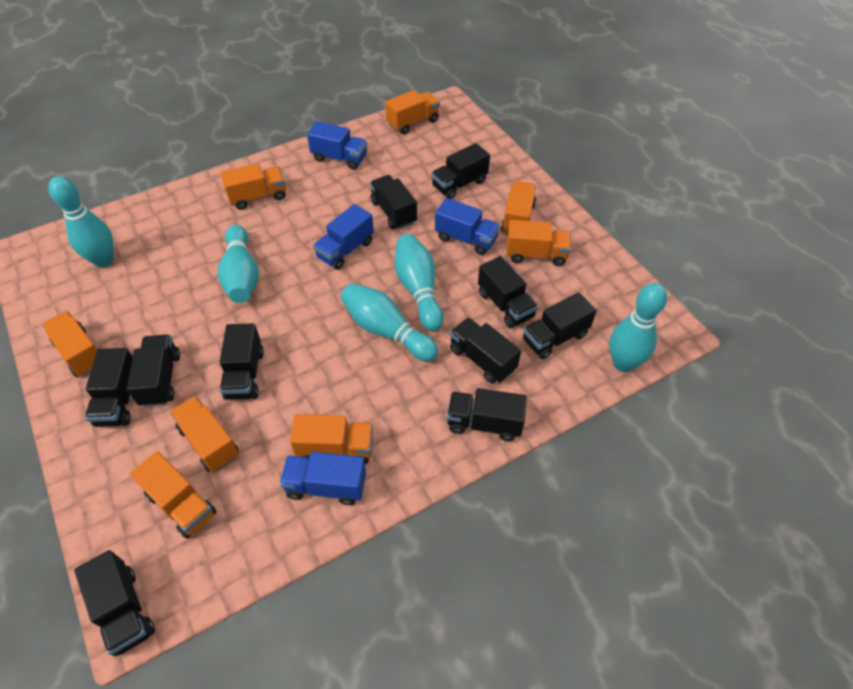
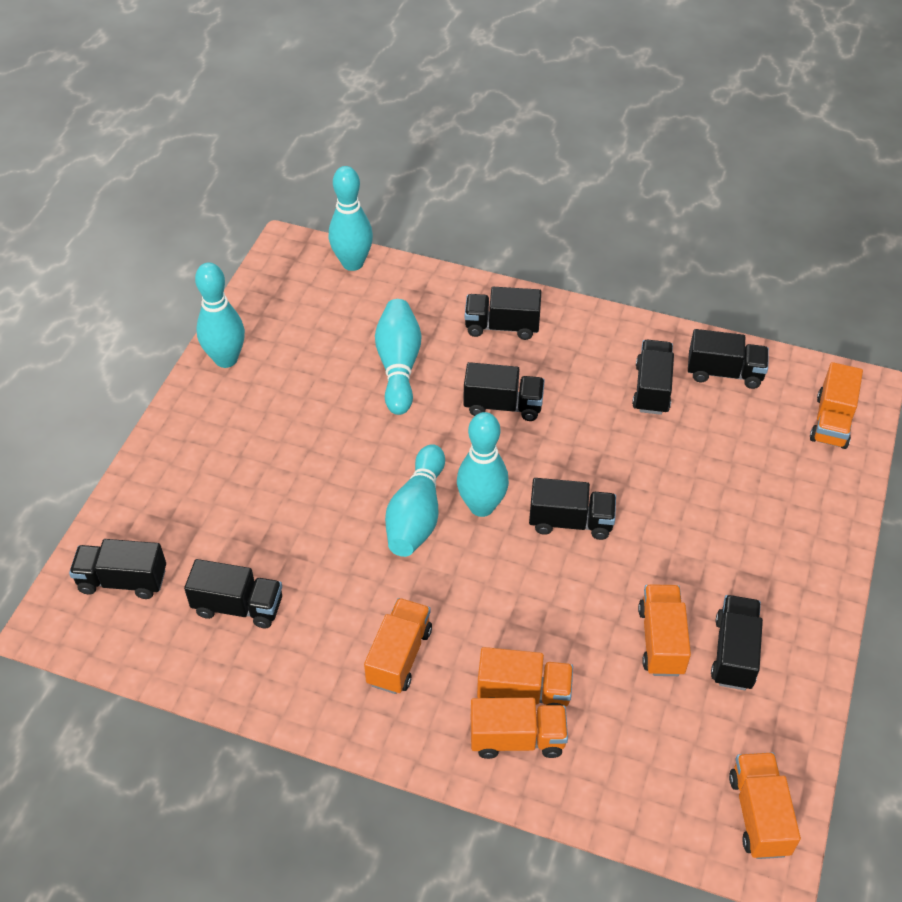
black truck: [74,550,155,656] [85,348,133,427] [127,335,180,407] [220,323,264,400] [370,175,417,230] [431,143,490,199] [447,388,527,441] [450,317,521,384] [478,256,538,328] [523,292,597,359] = 10 -> [69,539,166,599] [184,559,282,628] [463,362,545,421] [465,287,541,340] [529,478,616,540] [632,340,674,415] [688,329,769,389] [711,595,763,690] = 8
blue truck: [280,452,366,505] [307,121,367,170] [313,204,374,270] [435,198,500,255] = 4 -> none = 0
orange truck: [42,311,98,377] [130,451,216,539] [170,396,239,472] [220,163,286,210] [290,414,373,464] [385,90,440,135] [501,181,536,235] [507,220,571,266] = 8 -> [364,598,432,694] [471,698,568,759] [477,647,573,707] [638,584,691,676] [729,752,801,859] [810,362,863,449] = 6

